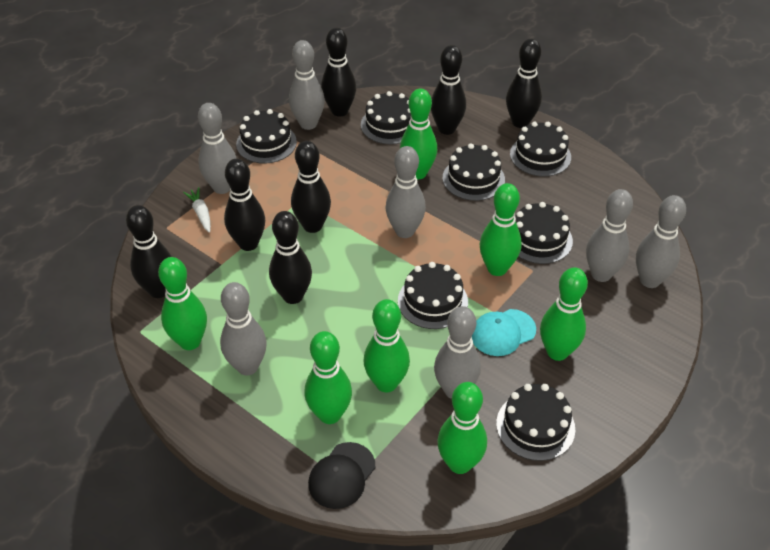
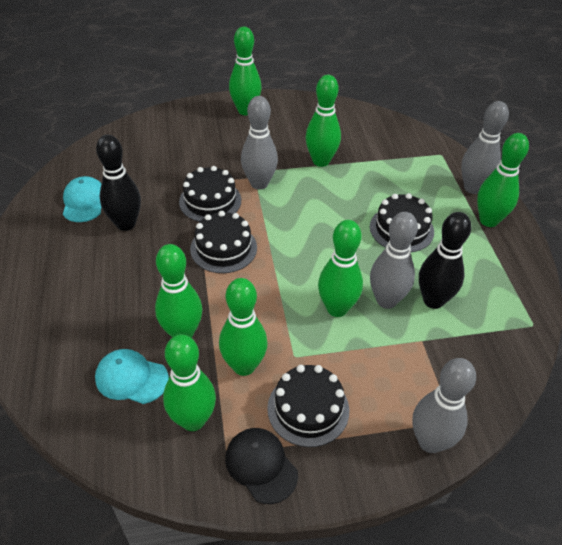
black bowling pin: [126,205,172,298] [224,159,265,251] [269,211,312,304] [291,141,331,233] [321,27,356,117] [431,45,466,135] [506,39,542,128] = 7 -> [96,135,141,231] [419,212,471,309] = 2
black cake: [236,109,297,164] [361,91,411,144] [398,262,468,329] [443,143,505,201] [496,384,575,461] [510,122,571,177] [515,202,573,264] = 7 -> [179,166,241,222] [190,211,257,273] [267,365,349,447] [370,193,434,252] = 4
grey bowling pin: [198,103,237,194] [220,282,267,375] [289,40,325,130] [386,146,426,238] [434,306,481,399] [586,189,633,282] [636,195,686,288] = 7 -> [241,96,278,190] [370,212,418,309] [412,358,476,453] [461,101,509,194] = 4
turquoise cap: [472,309,536,356] = 1 -> [63,176,102,222] [95,349,169,404] = 2
white carrot: [183,187,211,233] = 1 -> none = 0

